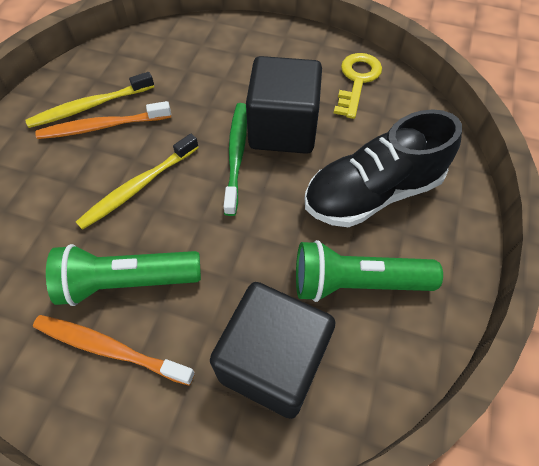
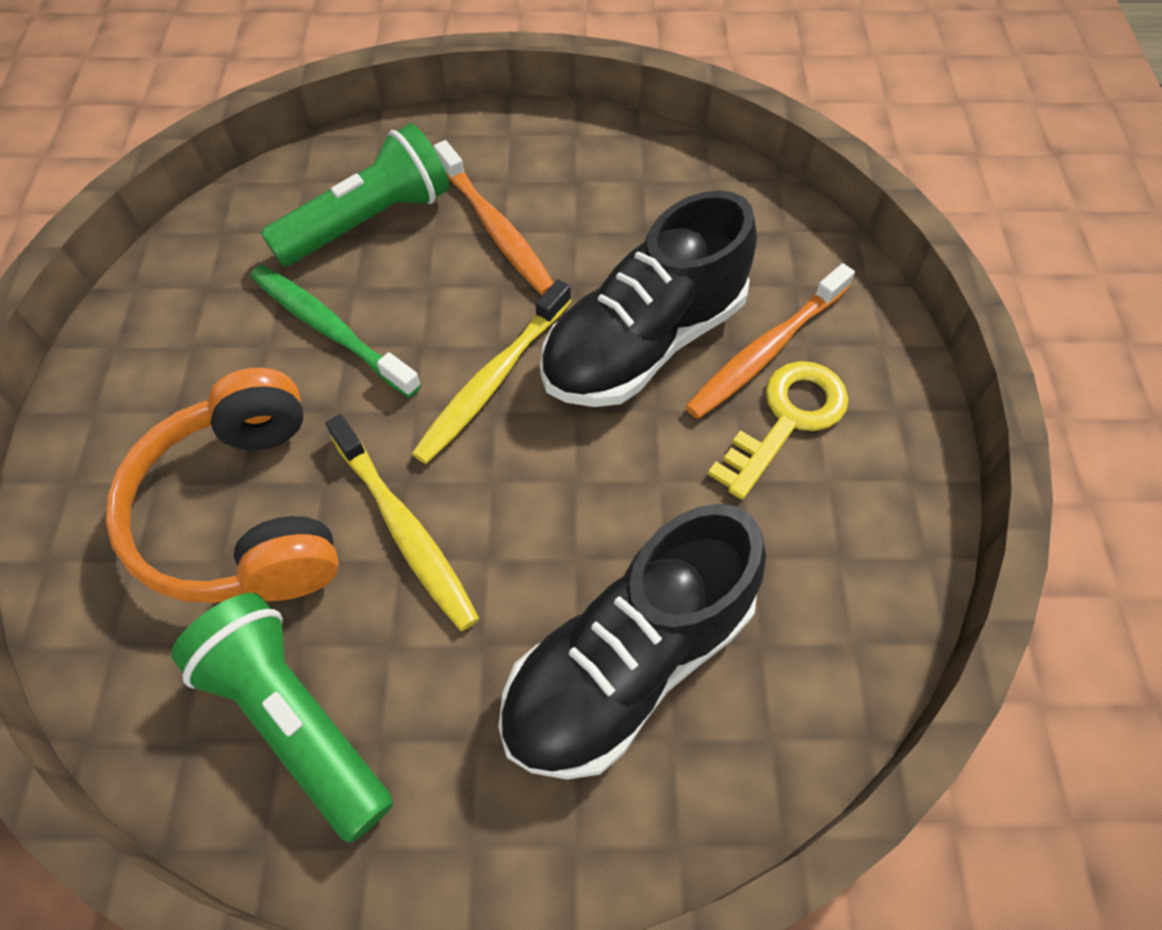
black cube: [210,282,336,419] [246,56,322,154] = 2 -> none = 0
black shoe: [304,109,462,227] = 1 -> [498,504,766,779] [540,190,757,407] = 2
orange headphones: none = 0 -> [106,368,339,603] = 1

